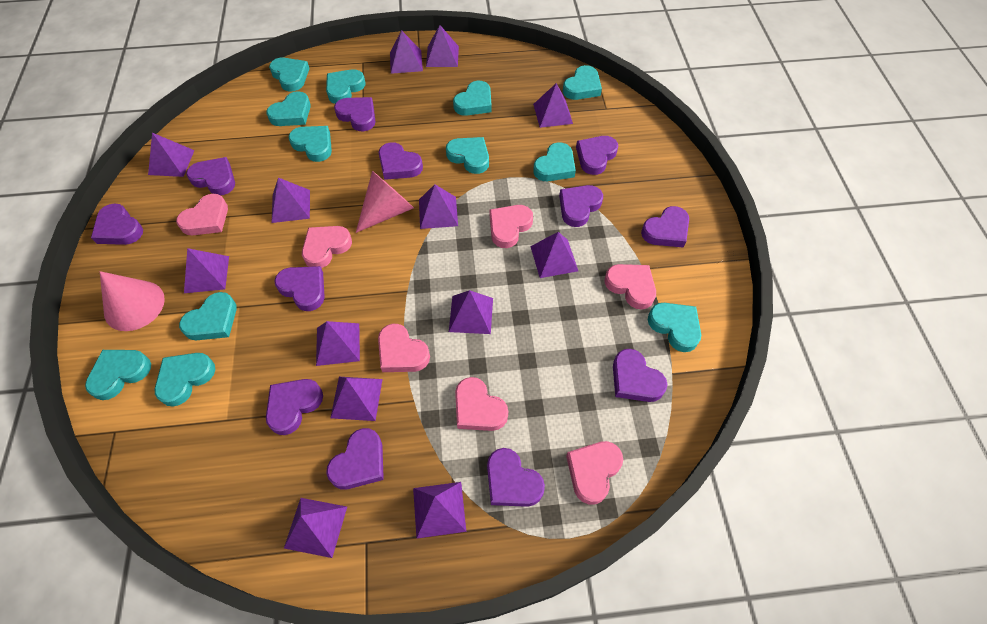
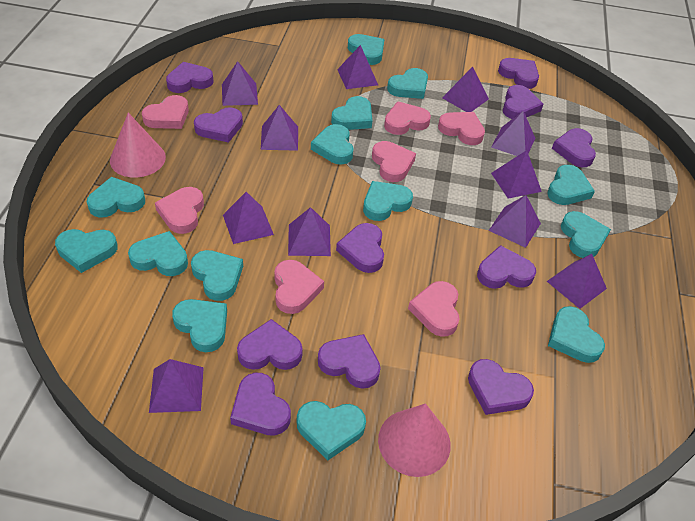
purple heart: [91,204,143,245] [186,157,235,195] [266,379,323,435] [274,266,325,311] [326,428,384,489] [334,97,375,131] [379,142,423,180] [487,448,545,507] [559,185,603,227] [576,136,618,175] [613,349,668,402] [641,206,689,248] = 12 -> [166,62,214,93] [194,107,243,143] [230,373,291,436] [237,319,303,370] [318,334,381,389] [336,223,384,273] [468,359,534,415] [477,245,536,289] [498,58,539,89] [503,85,543,119] [552,128,596,167] = 11
purple pyramid: [148,133,195,177] [184,248,229,293] [272,178,310,223] [284,498,347,558] [316,321,360,366] [331,377,382,421] [390,30,423,74] [413,482,466,538] [419,184,458,229] [426,25,459,67] [449,290,493,334] [530,232,578,278] [533,83,573,128] = 13 -> [149,359,204,413] [222,61,258,106] [223,192,274,244] [261,105,298,151] [288,207,331,256] [337,45,378,89] [442,67,489,112] [489,195,541,248] [491,111,535,156] [491,150,542,199] [547,254,607,309] = 11
turquoise heart: [85,350,151,400] [155,353,215,407] [179,292,237,340] [266,91,311,126] [269,57,310,91] [288,126,332,162] [326,69,366,104] [446,137,489,174] [453,81,492,116] [533,142,576,181] [563,65,602,100] [648,303,701,352] = 12 -> [55,229,118,273] [87,177,145,218] [128,231,188,276] [172,299,227,352] [191,250,243,301] [297,401,366,460] [311,124,353,165] [331,96,372,130] [348,34,384,65] [363,181,413,221] [387,68,428,99] [547,165,595,205] [548,306,605,363] [561,211,611,258] = 14

